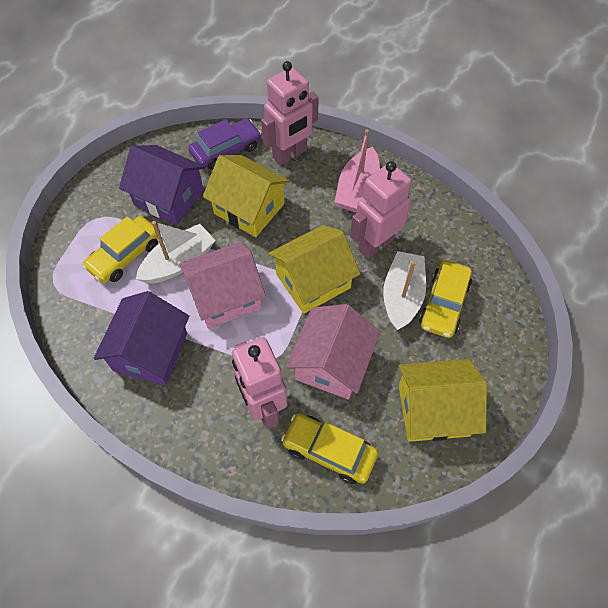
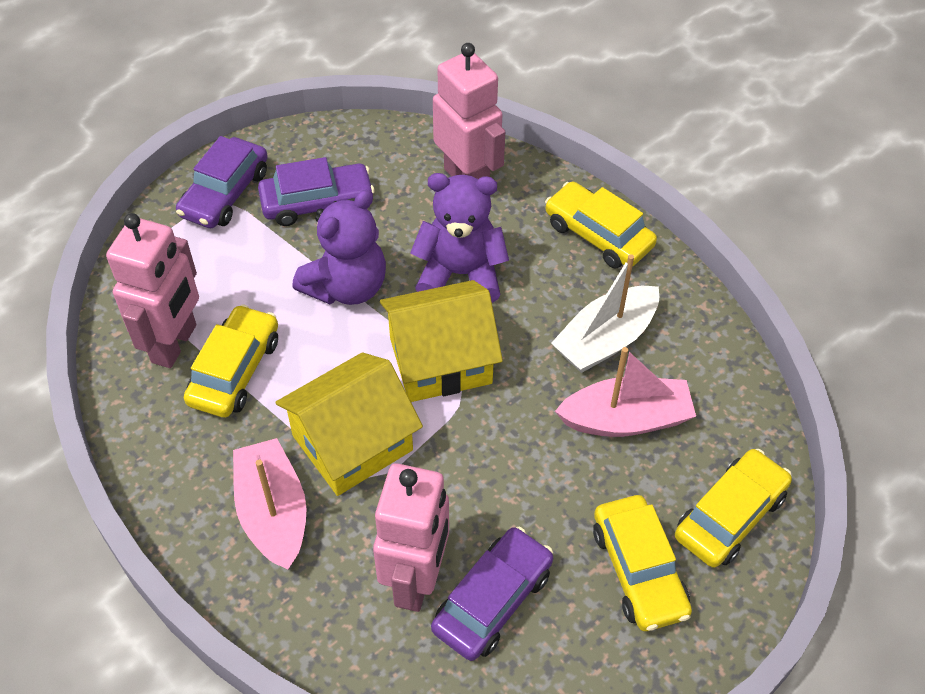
pink boat: [335,129,380,213] = 1 -> [233,438,307,570] [555,347,696,437] = 2
pink house: [179,242,266,329] [286,304,380,400] = 2 -> none = 0
purple car: [188,118,262,170] = 1 -> [176,136,268,228] [258,157,375,226] [431,527,553,661] = 3
purple house: [94,291,189,385] [119,145,205,225] = 2 -> none = 0
purple teddy bear: none = 0 -> [292,189,386,305] [410,173,509,303] = 2
white boat: [136,221,216,284] [383,251,426,330] = 2 -> [551,254,659,373] = 1
yellow car: [82,216,160,283] [281,413,378,484] [419,260,472,338] = 3 -> [184,304,278,418] [545,181,657,268] [593,495,692,631] [675,449,792,568] = 4
yellow house: [203,155,290,237] [268,225,360,314] [398,359,487,442] = 3 -> [275,352,423,496] [380,280,503,402] = 2

